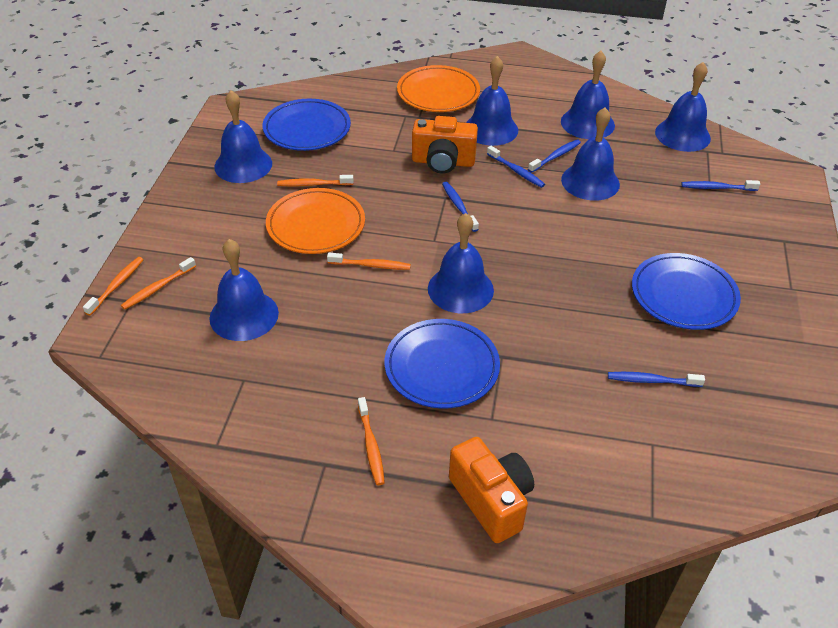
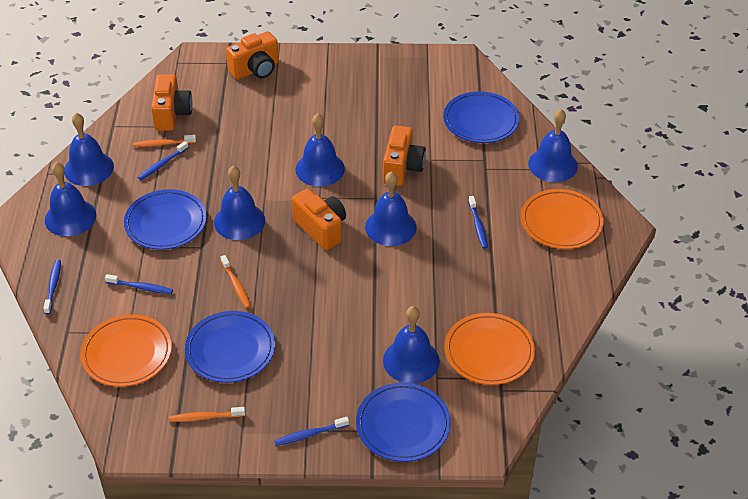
blue plate: [263,99,351,151] [385,319,500,409] [632,253,741,330] = 3 -> [124,189,207,250] [185,311,275,383] [356,382,451,462] [443,91,520,143] = 4
orange camera: [412,116,478,174] [449,437,534,543] = 2 -> [151,74,193,131] [226,31,279,80] [292,189,346,250] [383,126,426,186] = 4
orange plate: [266,188,365,254] [397,65,480,112] = 2 -> [80,314,172,387] [445,313,535,385] [521,189,603,249] = 3
orange toothbrush: [83,257,144,316] [121,257,196,310] [277,175,354,187] [327,253,411,270] [358,397,385,485] = 5 -> [133,135,196,147] [169,407,245,422] [221,255,251,308] = 3

